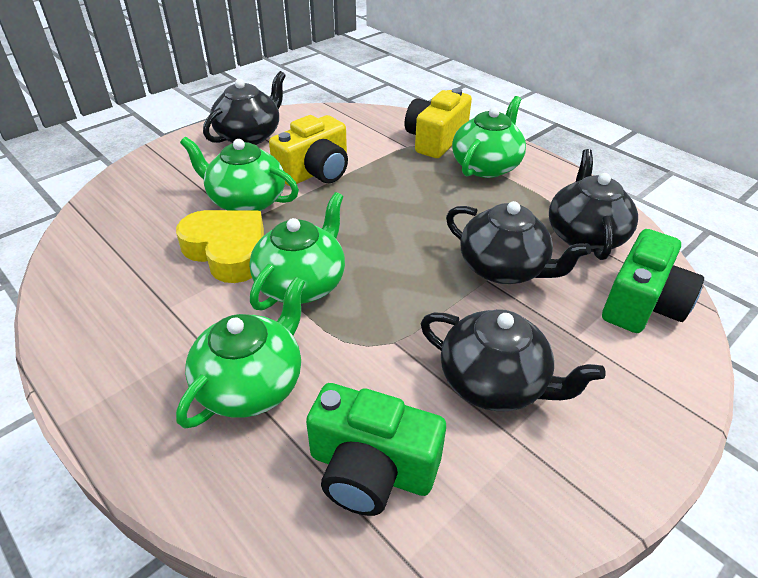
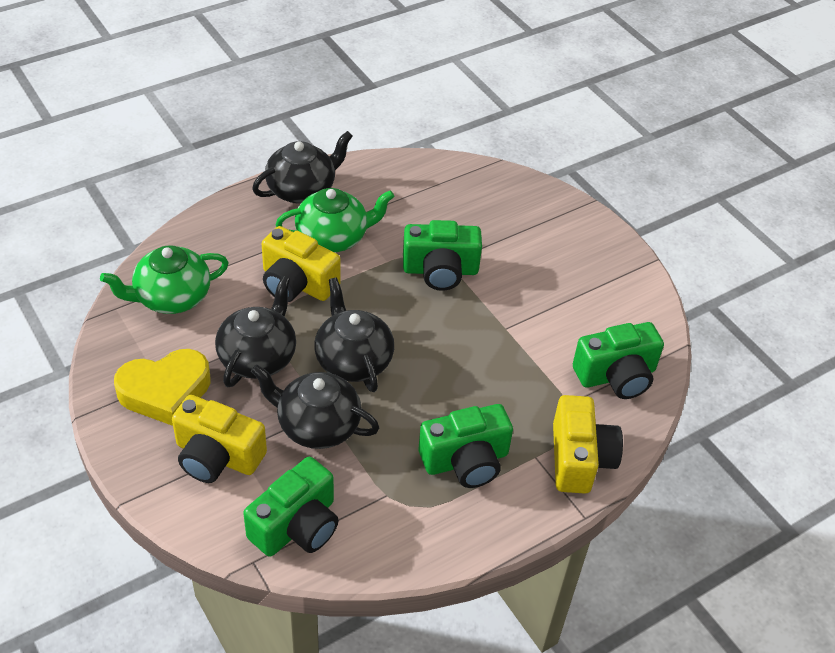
green camera: [306,383,446,516] [602,229,704,333] = 2 -> [243,457,339,557] [403,220,482,291] [419,404,513,488] [573,322,664,399] = 4
green teapot: [176,277,305,429] [180,137,299,211] [249,192,345,310] [452,96,526,178] = 4 -> [100,245,229,314] [276,188,394,252] = 2
yellow camera: [269,115,348,186] [405,88,472,158] = 2 -> [172,395,267,483] [262,226,340,302] [553,395,623,494] = 3

